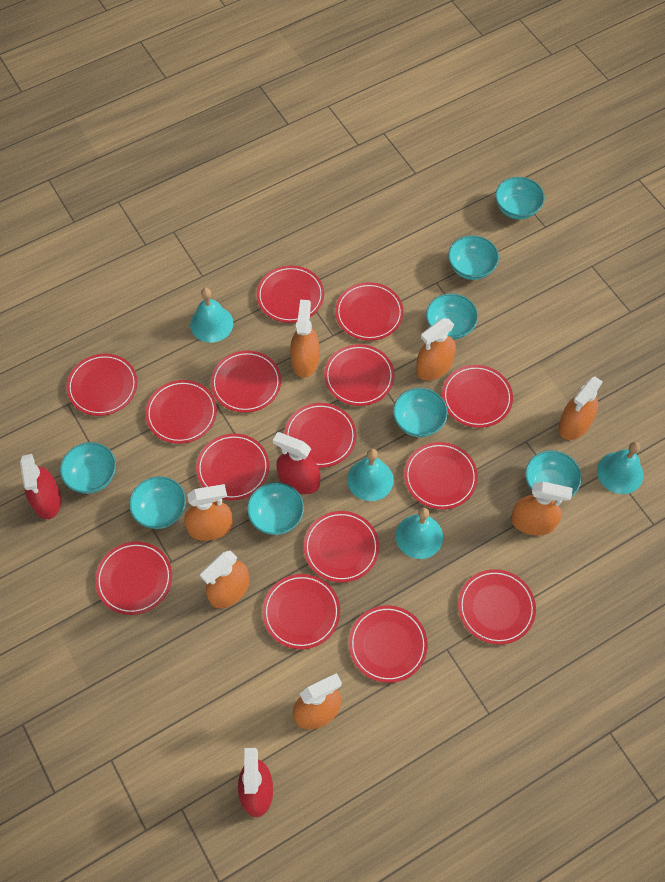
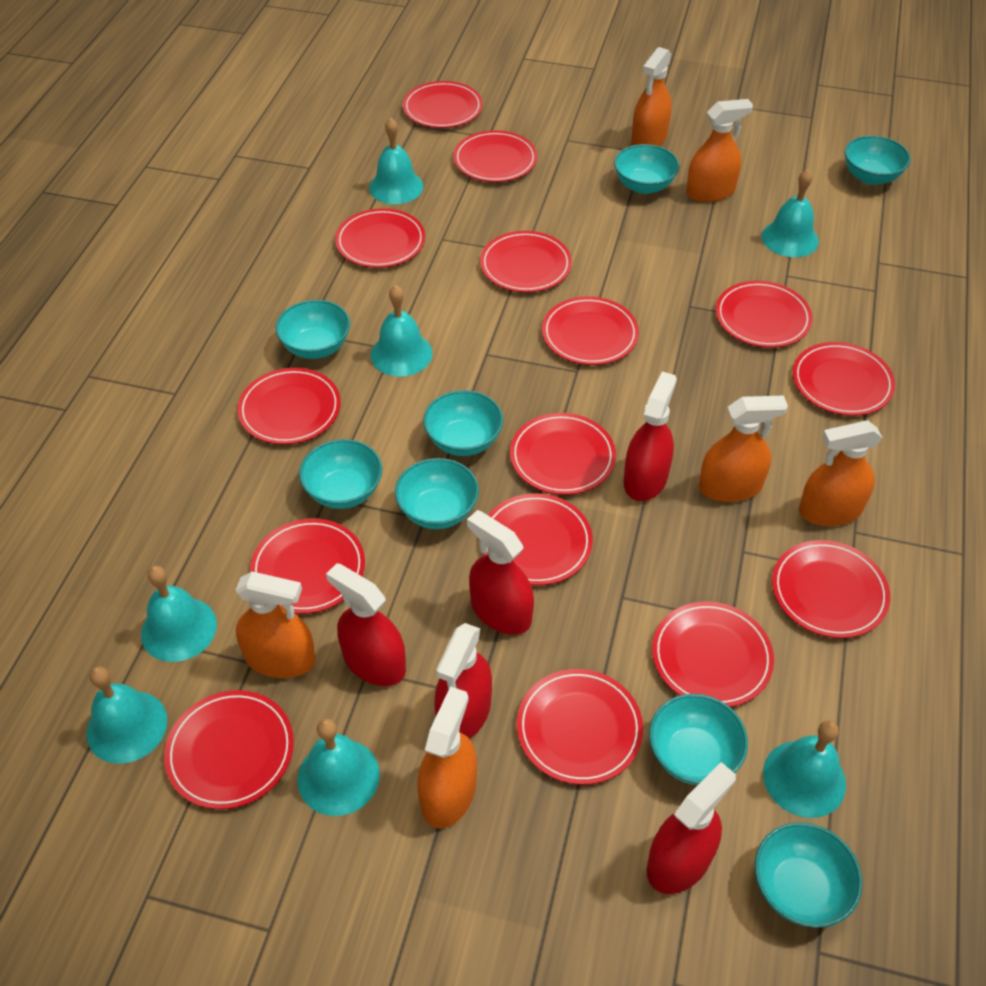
orange spray bottle: [184,484,233,541] [200,551,249,608] [290,300,319,378] [293,673,342,730] [416,318,456,380] [511,482,573,535] [558,377,603,440] = 7 -> [235,571,316,678] [418,686,477,828] [631,47,672,146] [686,99,753,202] [699,396,788,502] [799,421,883,526] = 6
red spray bottle: [20,454,61,519] [238,748,273,817] [273,432,320,494] = 3 -> [326,563,406,686] [434,623,492,739] [467,510,534,635] [623,372,677,501] [647,762,736,894] = 5
turquoise bell: [190,288,233,343] [347,449,394,501] [396,508,443,559] [597,442,643,494] = 4 -> [86,666,167,764] [141,566,217,662] [298,718,380,816] [369,118,423,204] [370,285,433,377] [762,169,819,257] [763,720,846,818] = 7

